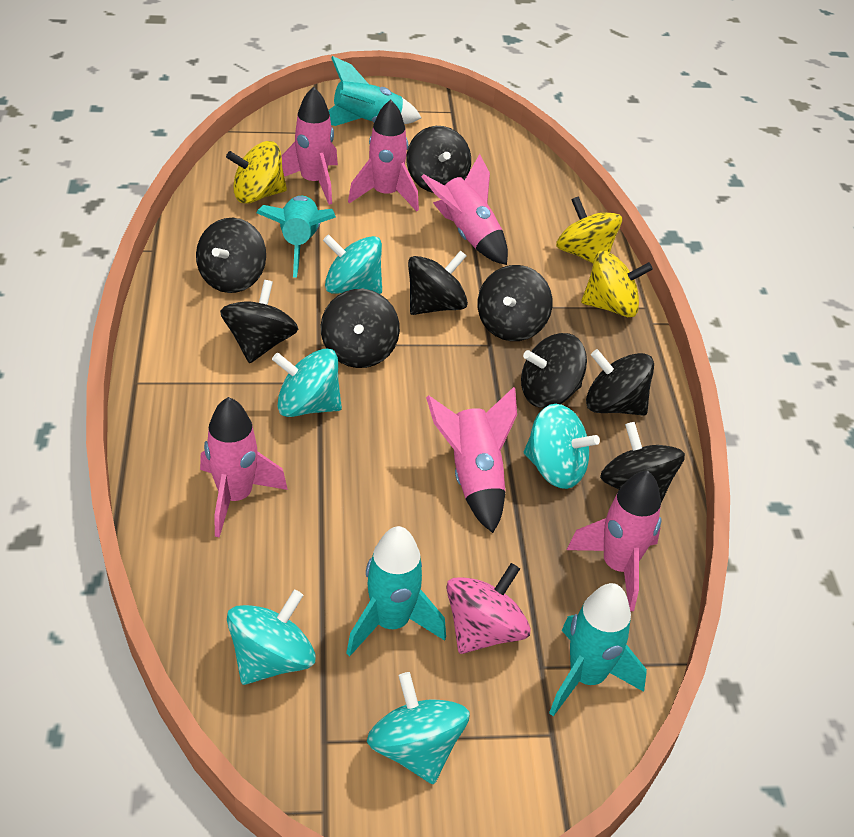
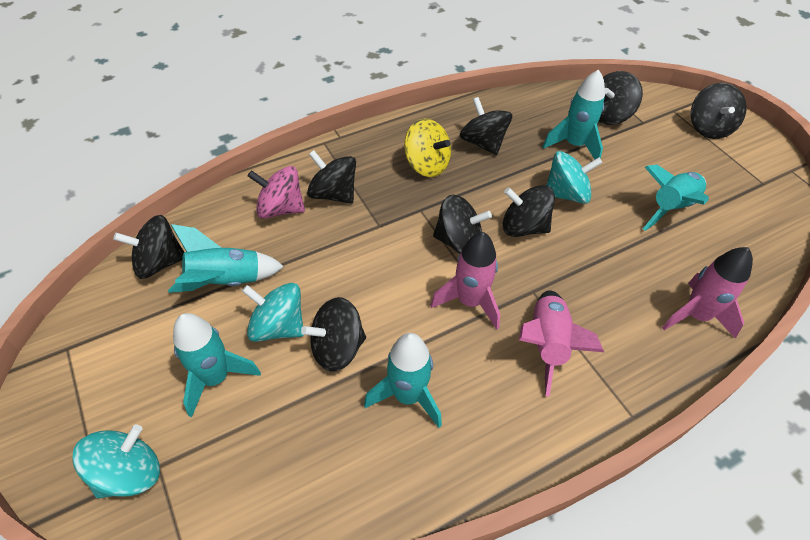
black spinning top: [196,218,266,293] [220,280,298,363] [321,289,400,368] [406,126,471,193] [408,250,468,315] [478,265,553,341] [521,333,587,408] [586,349,654,416] [600,422,685,503] = 9 -> [113,215,184,279] [301,297,366,372] [307,150,356,204] [433,195,492,253] [460,97,512,155] [503,185,555,237] [599,71,643,125] [690,83,747,139] = 8
pink rocket: [200,397,288,538] [281,87,338,205] [348,99,419,211] [421,154,508,265] [426,387,517,533] [567,471,661,611] = 6 -> [430,232,500,330] [519,290,604,397] [662,247,753,339] = 3
turquoise rocket: [256,196,336,278] [328,56,421,126] [346,526,446,656] [549,583,647,716] = 4 -> [168,224,284,293] [173,313,261,417] [364,333,442,428] [543,69,605,159] [643,165,709,231] = 5
turquoise spinning top: [227,590,316,685] [272,349,342,417] [323,234,382,294] [367,672,470,784] [524,404,600,489] = 5 -> [72,424,160,498] [242,283,304,342] [546,151,602,204] = 3
yellow spinning top: [226,141,287,204] [556,196,622,263] [581,251,653,317] = 3 -> [404,119,451,177] = 1

